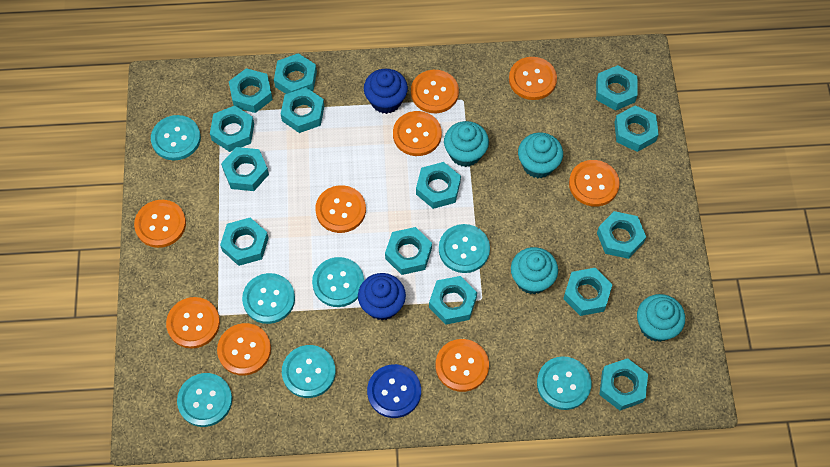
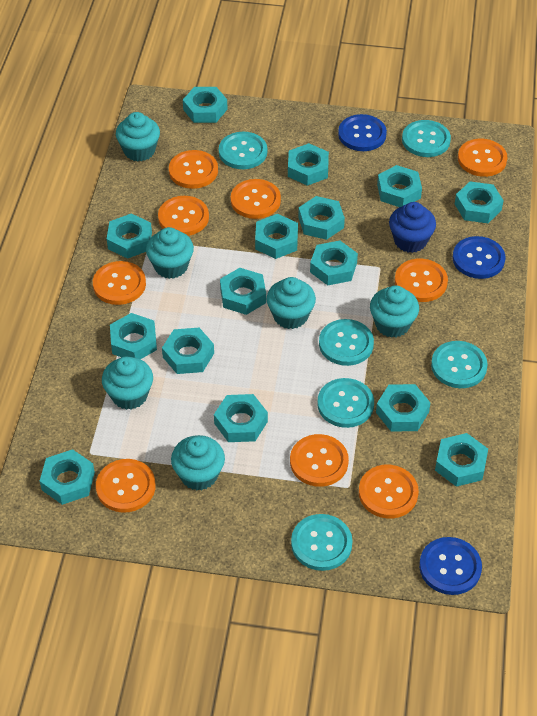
blue button: [367,364,421,418] = 1 -> [338,114,387,151] [419,537,482,595] [453,236,505,279] = 3
blue cupcake: [358,273,406,320] [364,69,408,114] = 2 -> [389,202,436,253] = 1
turquoise button: [151,115,201,160] [177,373,232,427] [242,273,295,324] [282,345,336,398] [312,257,364,307] [439,224,490,273] [537,356,591,410] = 7 -> [219,132,267,169] [291,514,353,571] [317,378,374,428] [319,319,374,366] [402,120,451,157] [431,341,488,388] = 6
turquoise cupcake: [444,121,489,167] [511,247,558,294] [518,132,563,178] [637,294,685,342] = 4 -> [102,356,153,410] [116,112,160,162] [146,227,194,279] [171,435,225,490] [267,277,316,329] [370,285,419,338] = 6
turquoise nut: [210,106,254,152] [220,218,269,266] [221,147,269,191] [229,68,273,113] [274,53,317,94] [281,87,324,133] [385,227,432,275] [416,162,461,209] [429,276,477,325] [563,268,613,316] [596,65,637,111] [597,211,646,259] [599,358,648,411] [614,105,659,152] = 14 -> [40,449,95,505] [107,213,152,259] [110,313,157,359] [162,328,214,374] [183,87,228,123] [214,394,268,442] [220,268,266,315] [255,214,298,259] [288,143,329,186] [298,196,345,240] [310,241,358,285] [376,384,430,432] [377,165,422,207] [435,433,488,487] [455,181,504,223] = 15

